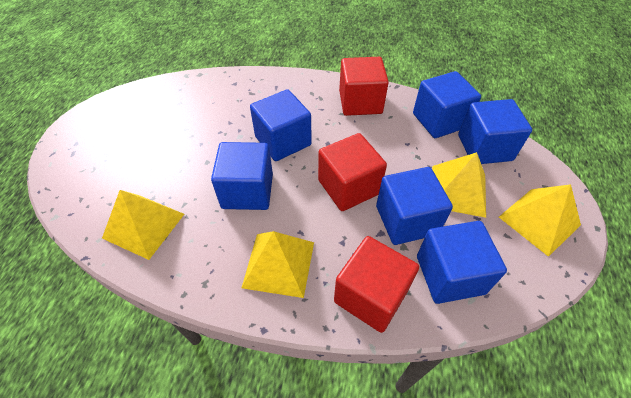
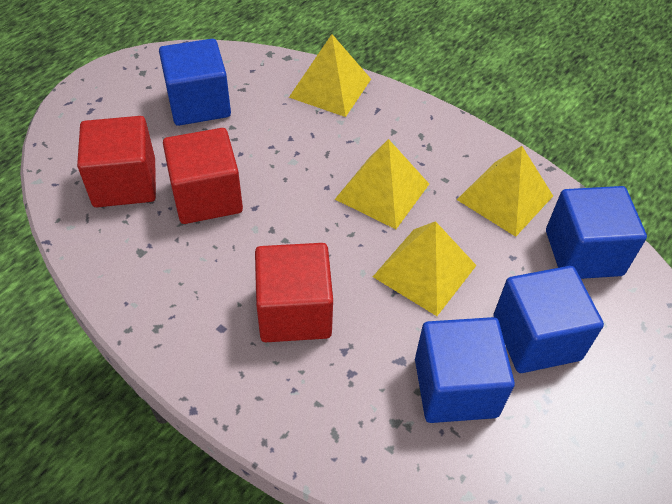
blue cube: [211,142,273,210] [250,89,312,161] [376,167,453,245] [413,71,481,138] [417,221,507,304] [458,99,532,164] = 6 -> [159,39,231,126] [415,317,515,423] [493,266,604,373] [546,186,647,279] = 4

